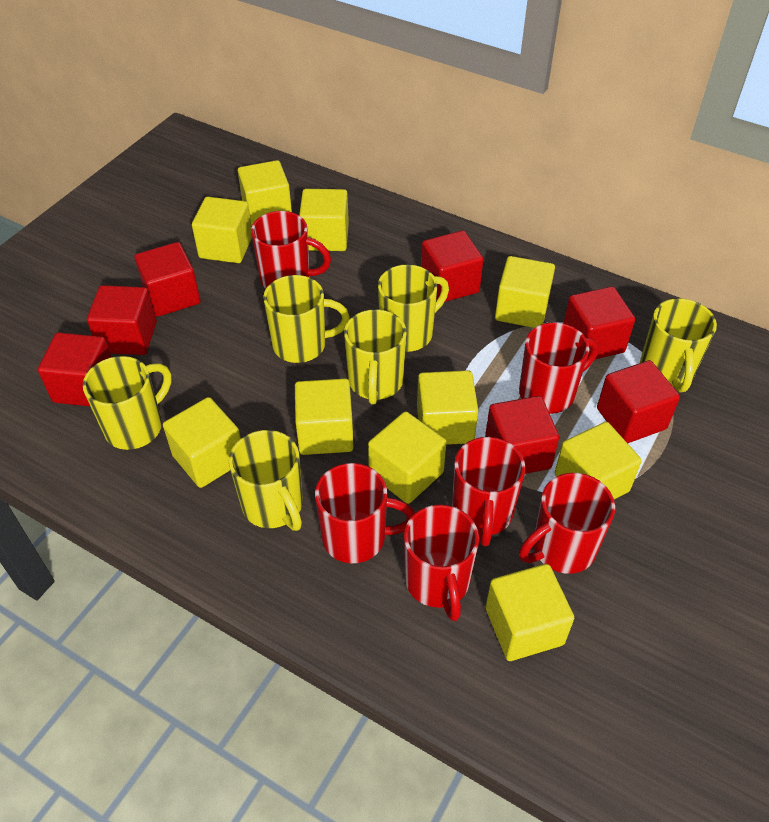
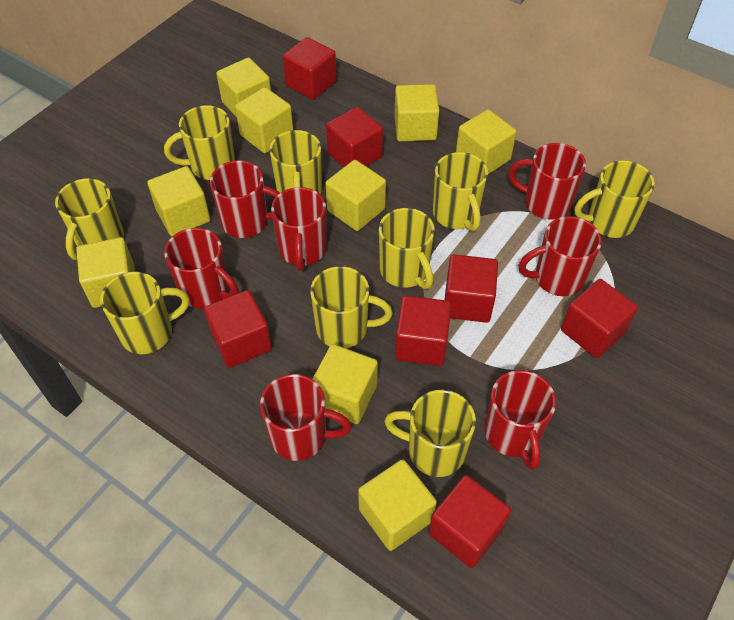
red mug: [251,211,331,289] [315,463,415,563] [404,505,479,621] [452,437,526,546] [519,322,598,414] [519,473,615,574] = 6 -> [164,228,239,308] [210,161,280,238] [260,374,352,461] [271,187,327,271] [484,370,556,470] [508,143,586,220] [519,216,602,296] = 7
yellow cube: [163,397,241,488] [192,197,252,263] [238,160,292,226] [295,379,354,455] [299,189,349,251] [368,411,447,504] [417,370,478,445] [486,564,574,661] [495,256,555,328] [555,422,642,499] = 10 -> [76,237,135,308] [147,166,210,236] [216,57,271,117] [235,87,293,153] [313,344,378,424] [326,160,386,231] [358,459,437,551] [394,84,439,141] [456,109,517,174] = 9
yellow mug: [83,356,172,450] [229,430,303,531] [263,275,350,363] [344,309,407,405] [378,265,449,352] [640,298,717,392] = 6 -> [55,178,124,260] [100,272,189,354] [164,105,235,180] [269,130,322,195] [310,266,393,348] [379,208,435,289] [384,390,476,477] [433,152,488,231] [574,160,655,238] = 9

